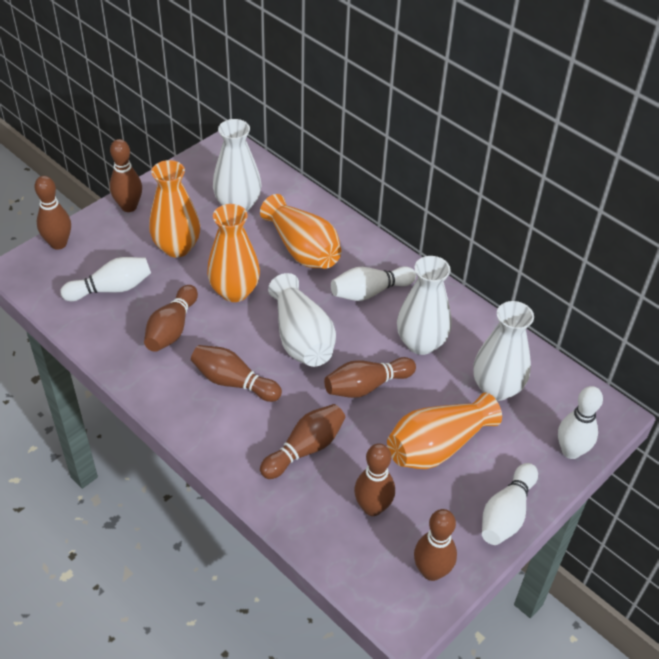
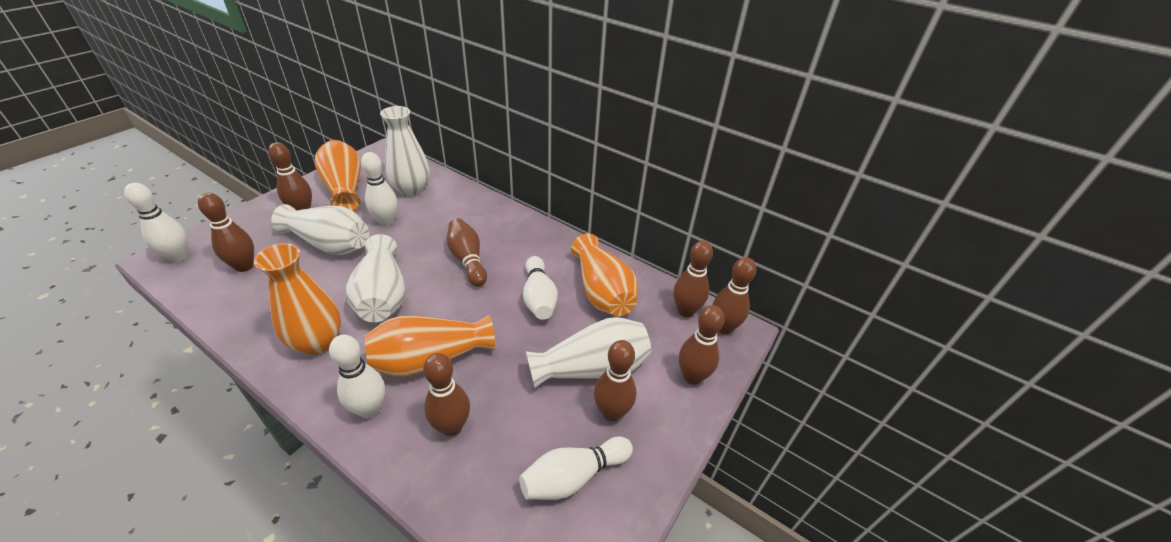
white bowling pin: [60,257,151,301] [331,266,416,301] [482,463,538,545] [558,386,603,459] = 4 -> [124,183,188,262] [329,335,385,418] [361,152,398,226] [519,437,633,500] [523,256,558,320] = 5

